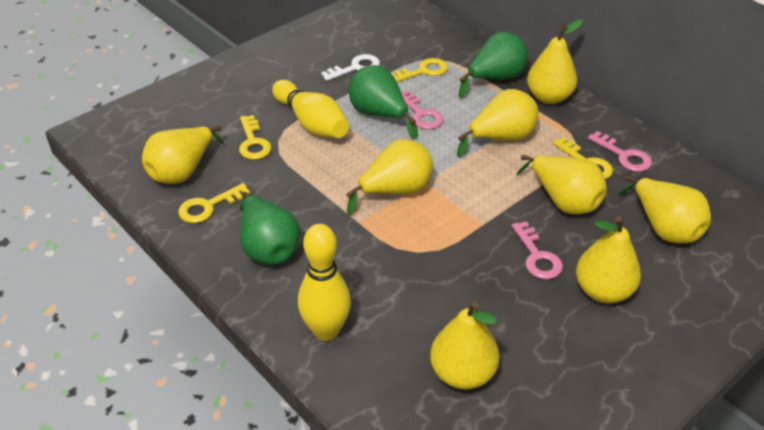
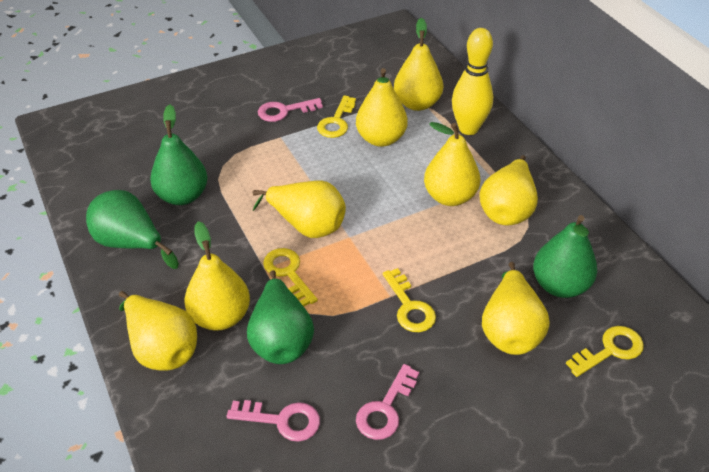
green pear: [240,192,300,265] [349,65,418,139] [459,32,528,99] = 3 -> [86,190,179,269] [150,104,208,205] [247,270,314,364] [533,215,597,298] = 4
white key: [321,54,380,81] = 1 -> none = 0
yellow bowling pin: [272,80,349,138] [298,224,351,341] = 2 -> [452,28,493,135] = 1

